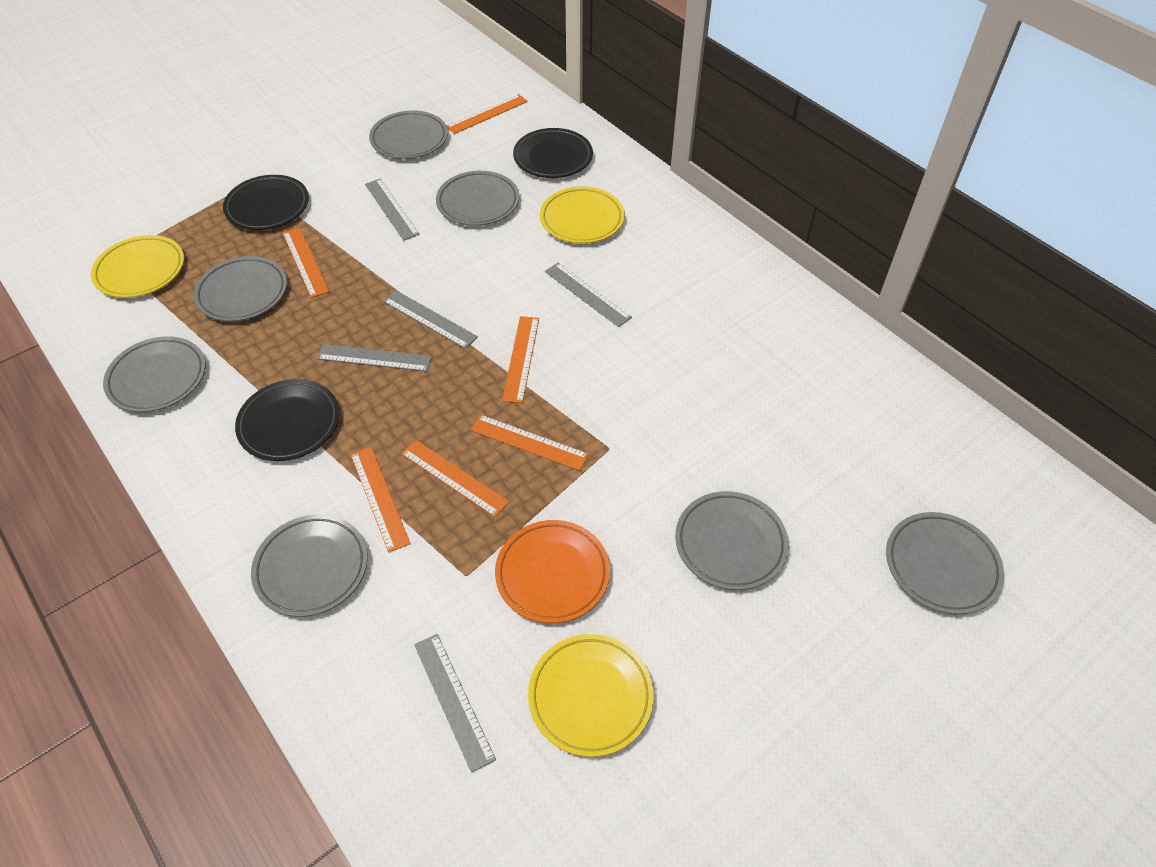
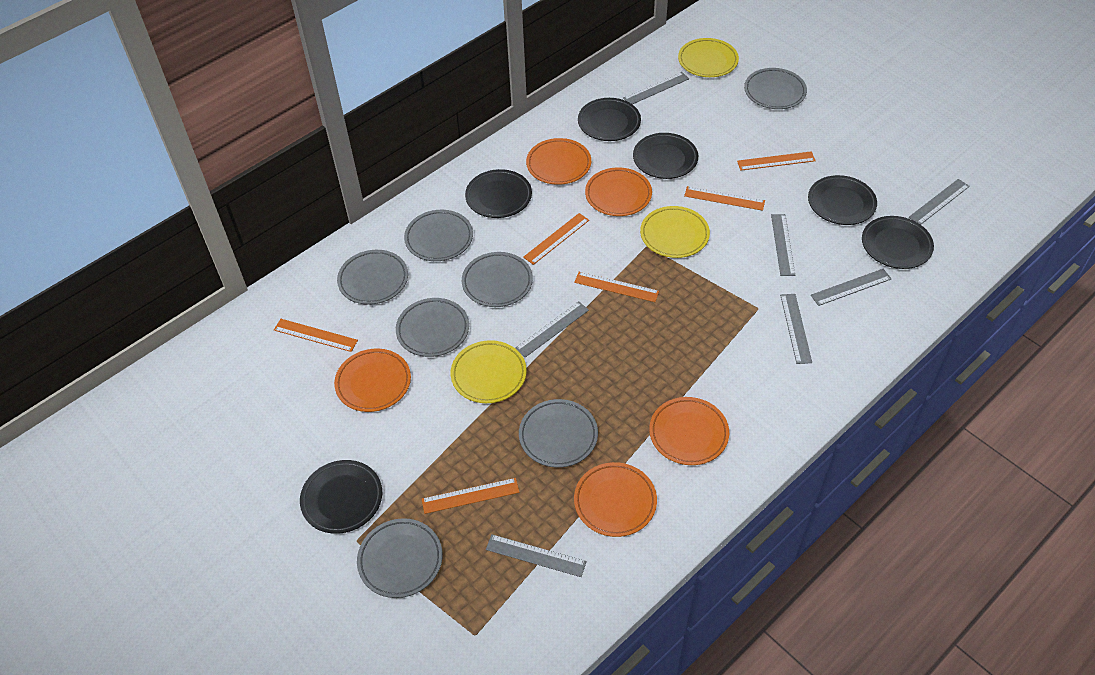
black plate: [223,175,309,230] [235,379,340,461] [513,128,593,178] = 3 -> [300,460,382,534] [465,169,532,218] [578,98,641,141] [633,133,698,179] [808,175,877,225] [862,216,934,269] = 6
grey ruler: [317,344,432,372] [365,179,420,241] [383,290,478,349] [414,634,496,773] [545,262,632,327] = 5 -> [486,534,586,577] [515,302,589,357] [623,72,689,104] [771,214,795,276] [780,294,812,364] [811,269,892,306] [909,179,970,225] = 7
orange plate: [495,520,610,623] = 1 -> [334,349,411,412] [526,138,591,185] [574,462,657,537] [585,167,652,216] [649,397,729,465] = 5

